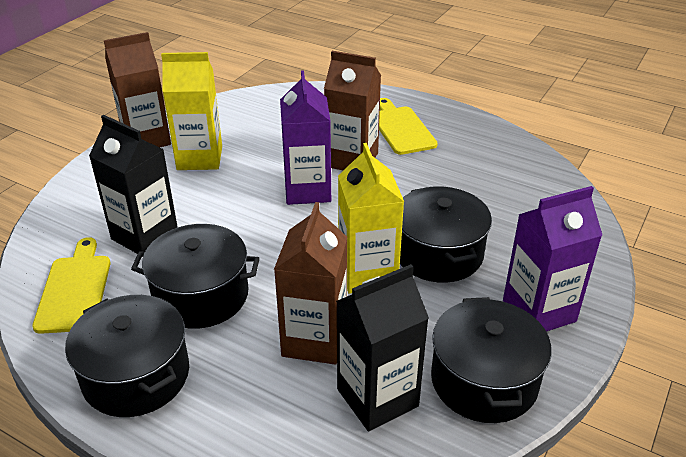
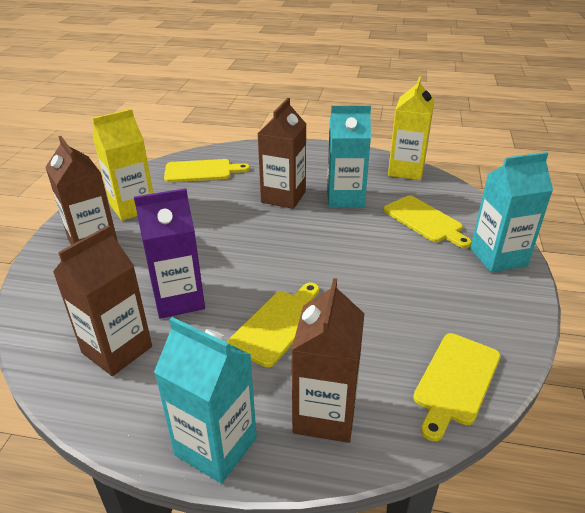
black carton: [89,115,177,257] [336,264,429,431] = 2 -> none = 0
black pot: [65,295,189,417] [131,224,260,329] [400,186,492,283] [431,297,552,423] = 4 -> none = 0
brown carton: [104,32,171,147] [274,202,347,364] [324,51,381,170] = 3 -> [45,136,118,245] [53,225,152,376] [258,98,306,209] [291,278,365,443] = 4
purple carton: [280,70,331,205] [503,186,602,332] = 2 -> [134,188,205,319] = 1
turquoise carton: none = 0 -> [154,317,257,484] [327,105,371,208] [470,152,553,273] = 3
yellow cutting board: [32,237,110,334] [379,98,438,155] = 2 -> [164,159,250,182] [227,283,319,367] [383,196,472,248] [413,333,501,441] = 4

